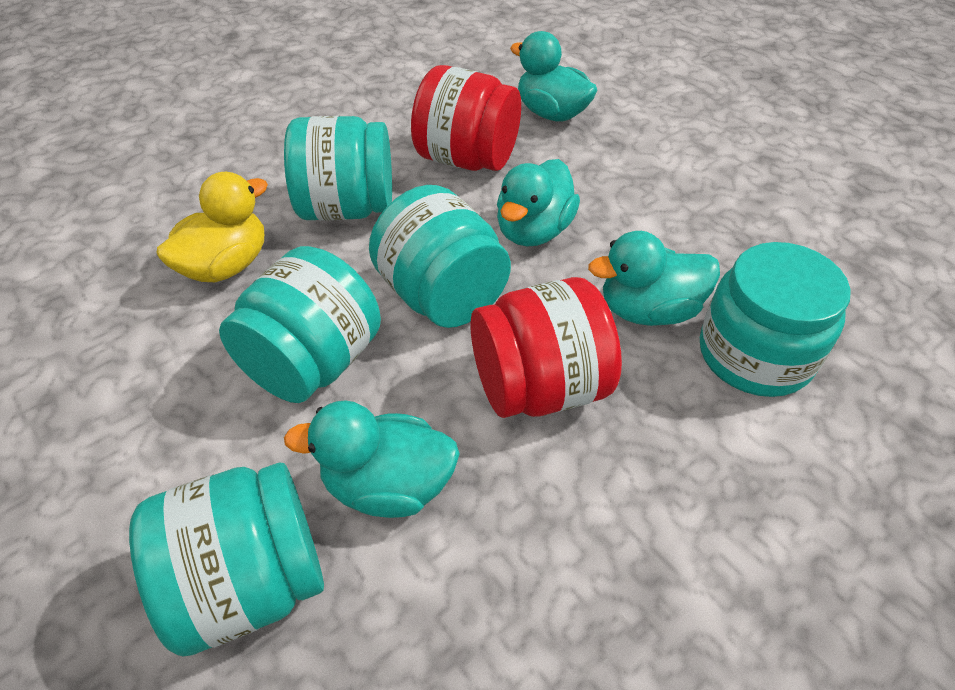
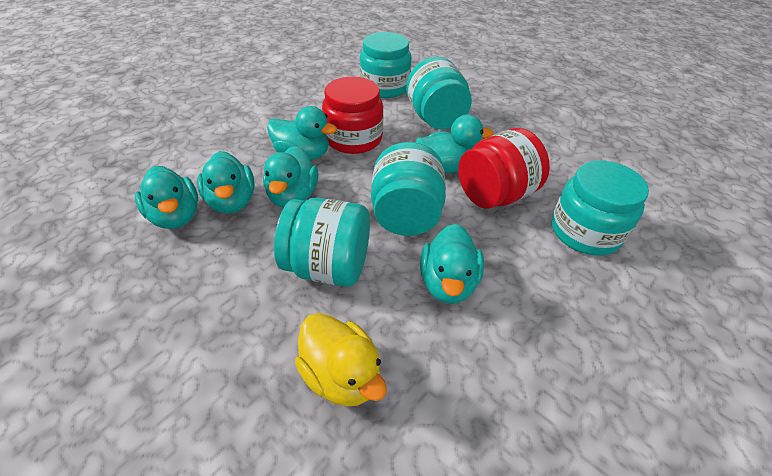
turquoise duck: [284,400,460,518] [497,159,580,247] [510,31,597,121] [588,231,720,326] = 4 -> [135,166,198,229] [197,151,255,214] [263,146,318,208] [267,106,337,160] [415,115,494,173] [420,224,484,304] = 6

